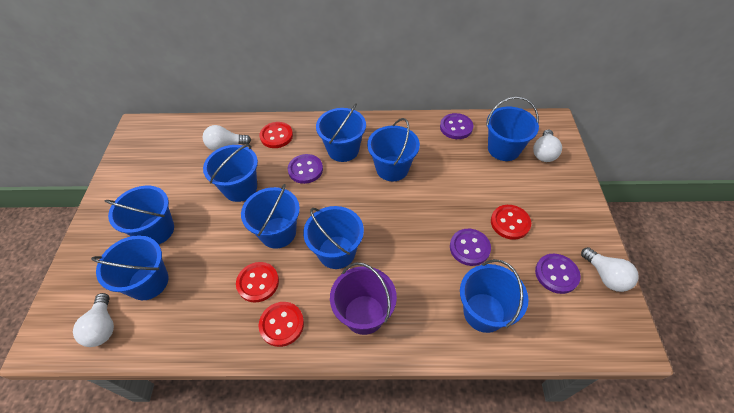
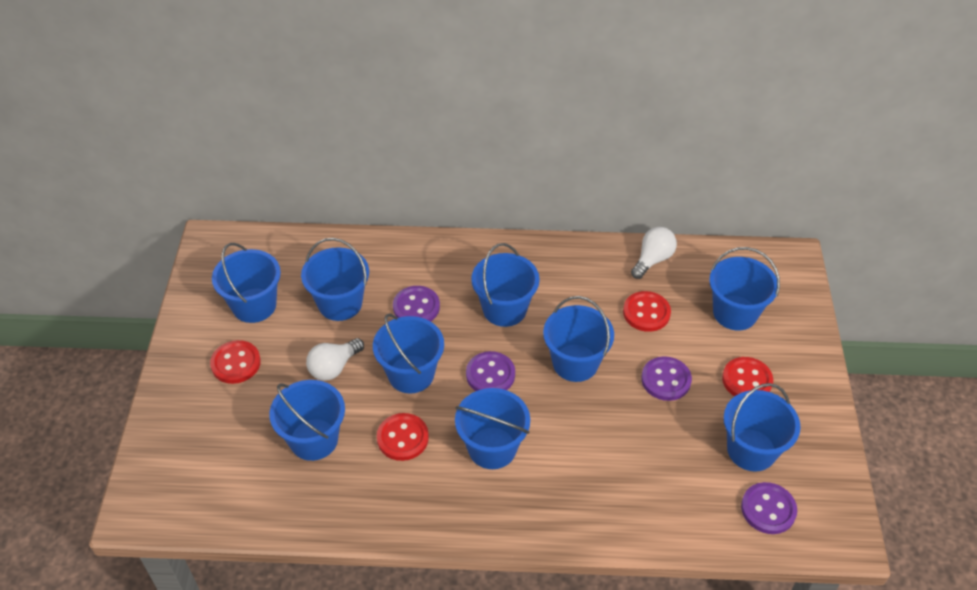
purple bucket: [330,262,397,335] = 1 -> none = 0
white light bulb: [73,293,114,347] [203,125,251,151] [533,130,562,162] [581,247,639,292] = 4 -> [306,338,364,381] [631,227,677,279] = 2

